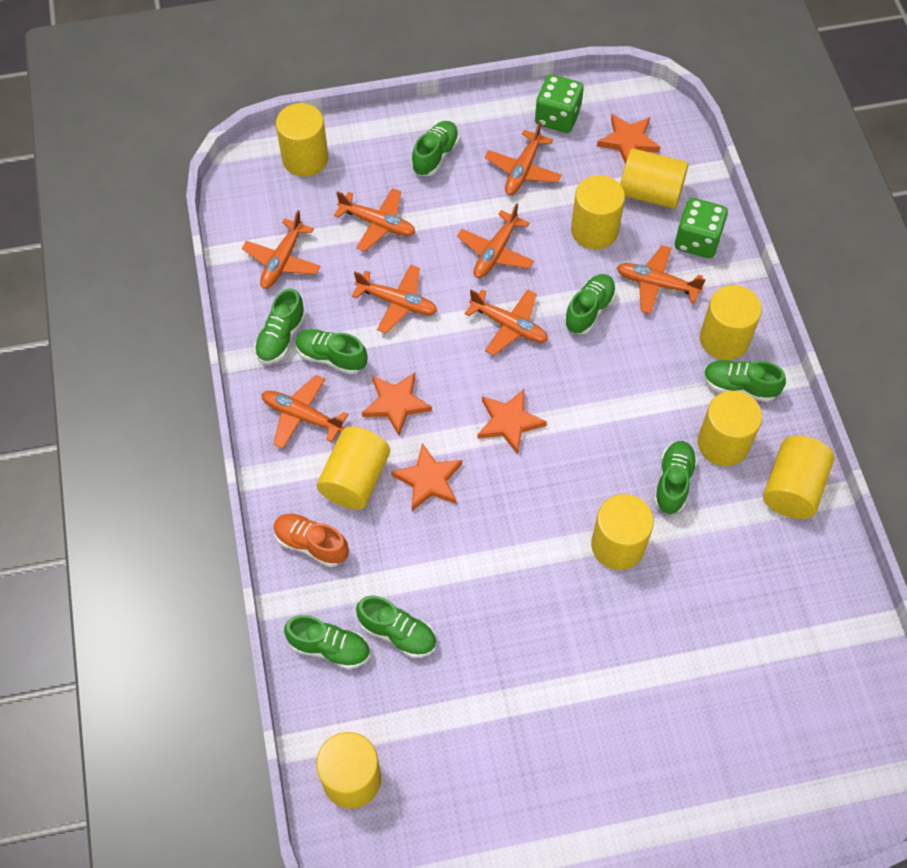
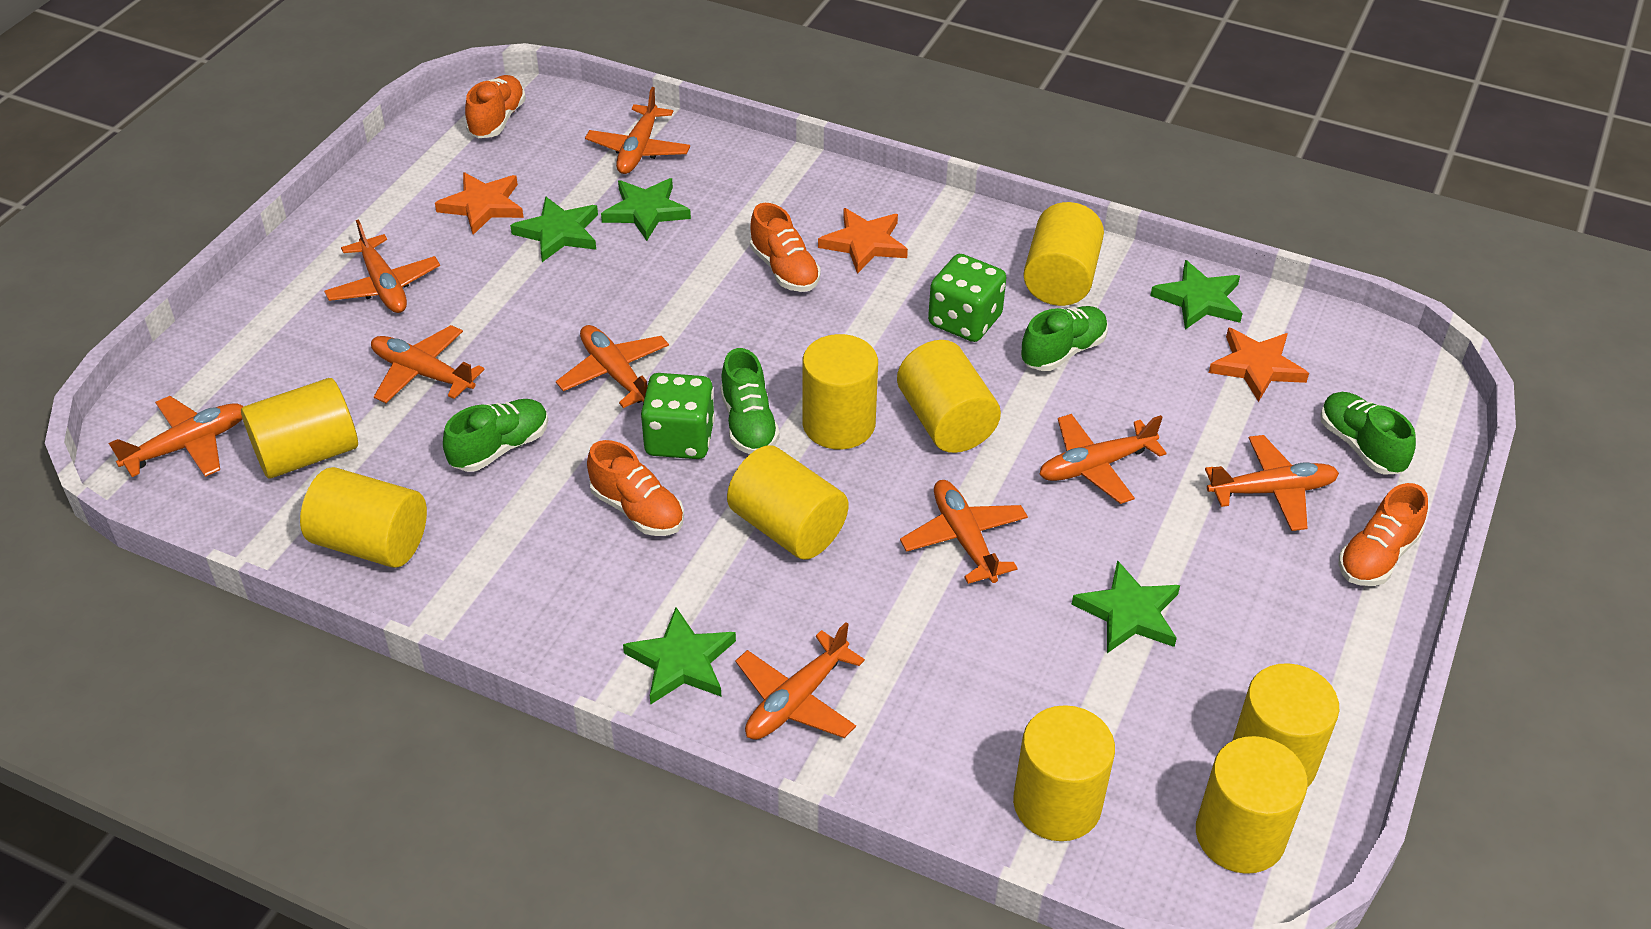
green shoe: [254,288,306,364] [284,615,370,670] [295,329,367,375] [356,595,436,658] [411,121,459,176] [564,274,616,334] [654,441,697,514] [703,360,786,402] = 8 -> [443,399,548,472] [721,348,780,454] [1021,306,1108,371] [1320,392,1416,474] = 4
green star: none = 0 -> [510,196,598,262] [601,178,691,241] [623,607,736,705] [1072,560,1180,653] [1150,260,1243,330] = 5
orange plane: [242,210,321,289] [261,375,348,449] [334,188,416,252] [352,265,437,334] [457,203,534,278] [464,289,548,356] [485,121,562,195] [616,245,706,314] = 8 -> [109,396,244,477] [324,219,440,313] [371,325,485,403] [556,325,669,408] [585,87,690,174] [736,622,865,740] [900,480,1028,584] [1039,414,1167,504] [1205,435,1339,531] = 9
orange shoe: [274,514,349,567] = 1 -> [465,75,526,138] [587,440,684,536] [750,203,821,292] [1339,483,1428,586] = 4
orange star: [362,372,432,436] [391,443,462,511] [477,389,547,455] [597,114,660,164] = 4 -> [435,172,524,235] [818,208,908,274] [1209,328,1309,402] = 3

